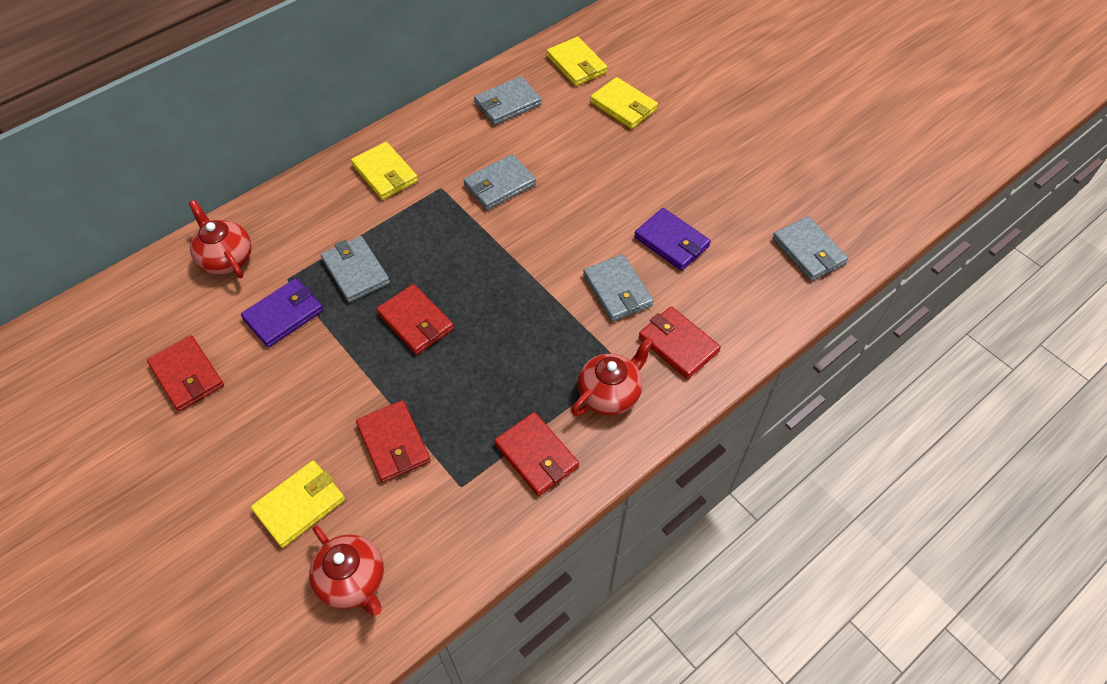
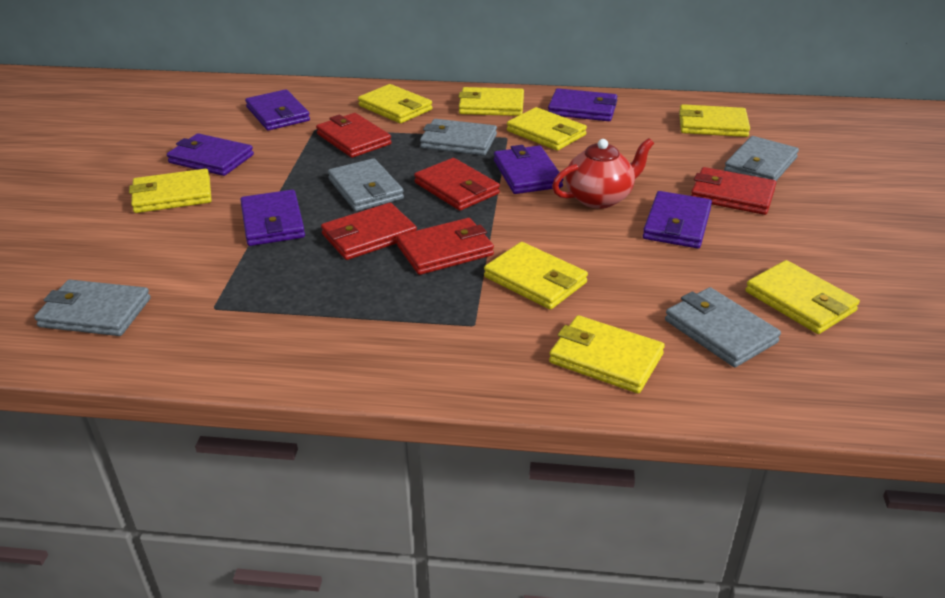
purple wallet: [241,278,324,347] [634,208,711,271] = 2 -> [167,133,254,176] [240,190,305,246] [245,89,310,131] [494,145,563,194] [548,88,617,121] [643,191,712,248] = 6
red teapot: [189,200,252,278] [309,525,384,615] [571,337,654,416] = 3 -> [552,138,654,209] = 1
yellow wallet: [251,460,345,548] [351,142,418,200] [547,37,607,86] [590,77,658,129] = 4 -> [129,169,212,213] [358,84,432,123] [458,87,524,116] [484,242,588,310] [507,107,587,151] [549,315,665,393] [679,104,750,137] [745,260,860,334] = 8

